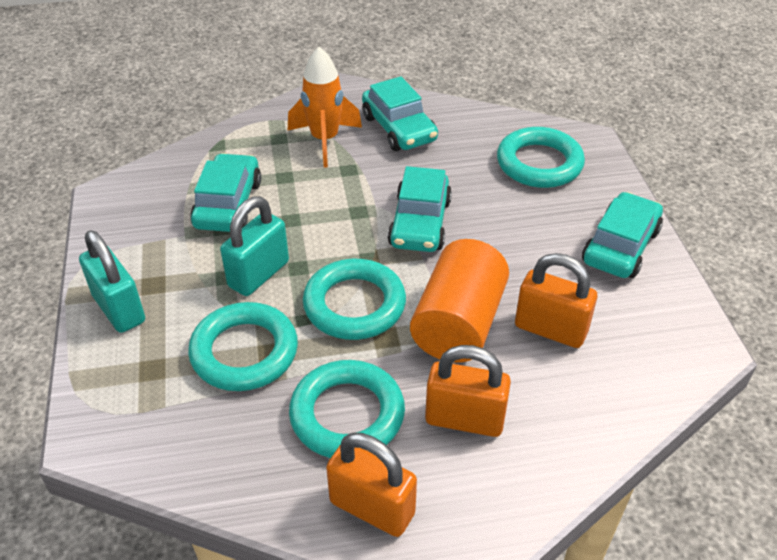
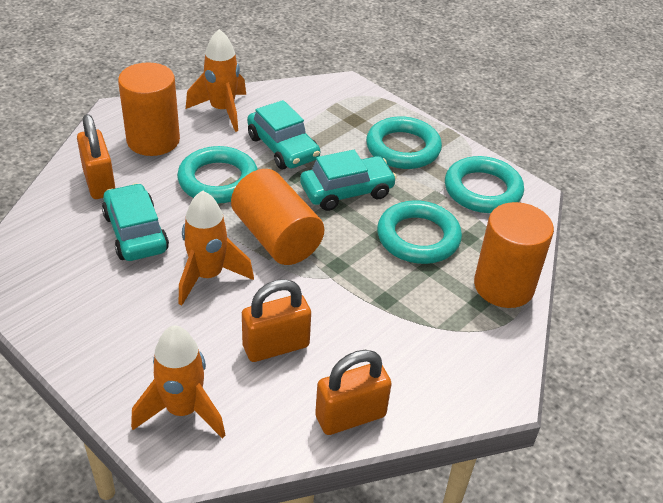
orange cylinder: [410,239,509,363] = 1 -> [118,62,180,156] [231,169,324,265] [474,202,554,308] = 3
orange rocket: [288,47,362,168] = 1 -> [131,325,226,439] [179,190,254,306] [186,29,246,132] = 3
turquoise car: [190,153,261,232] [362,76,438,151] [388,166,452,252] [582,192,663,278] = 4 -> [102,183,169,261] [247,100,320,169] [300,150,397,211] = 3
turquoise padlock: [79,230,145,333] [220,196,289,296] = 2 -> none = 0

